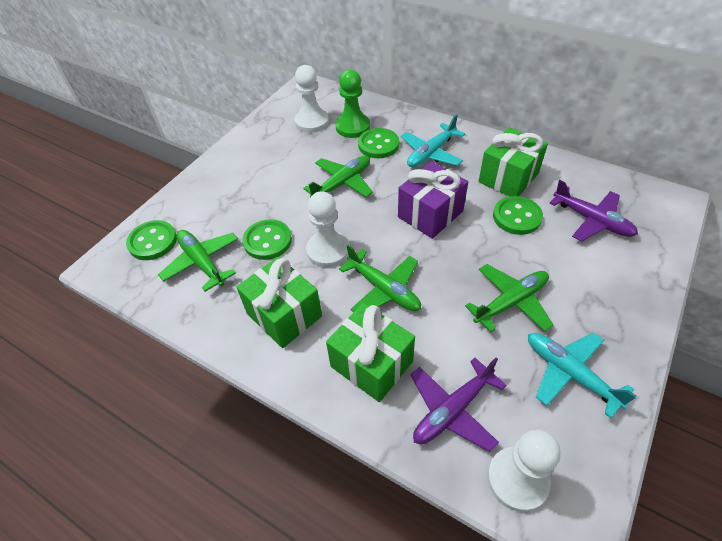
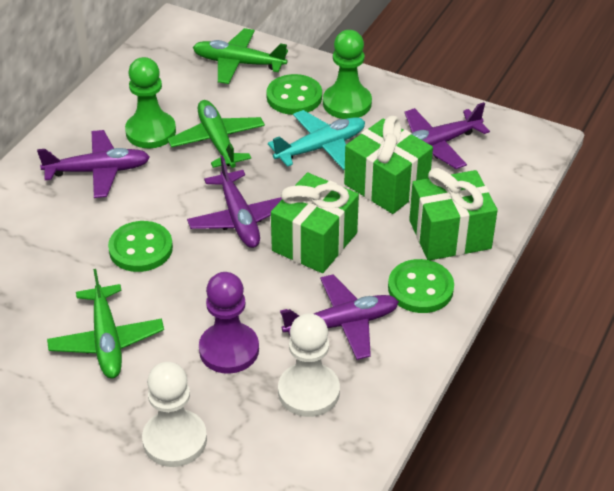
green button: [126,220,177,260] [242,219,292,260] [358,128,399,158] [493,196,543,235] = 4 -> [108,221,173,272] [266,74,322,115] [388,259,454,313] = 3
green pawn: [335,69,370,138] = 1 -> [125,57,176,148] [323,30,372,119] = 2
green plane: [158,230,238,292] [303,156,373,197] [339,245,421,312] [465,264,553,332] = 4 -> [47,269,164,378] [168,100,265,168] [193,28,288,84] = 3
purple gift: [398,162,468,239] = 1 -> none = 0
purple pawn: none = 0 -> [199,272,259,374] = 1
purple plane: [411,358,507,452] [549,180,638,242] = 2 -> [37,130,150,198] [187,156,282,248] [280,274,399,360] [405,102,490,169] = 4
turquoise plane: [401,114,465,167] [528,332,637,418] = 2 -> [268,110,365,170] = 1
white pawn: [295,65,329,133] [306,191,349,267] [487,430,561,512] = 3 -> [142,362,207,467] [278,313,340,417] = 2

